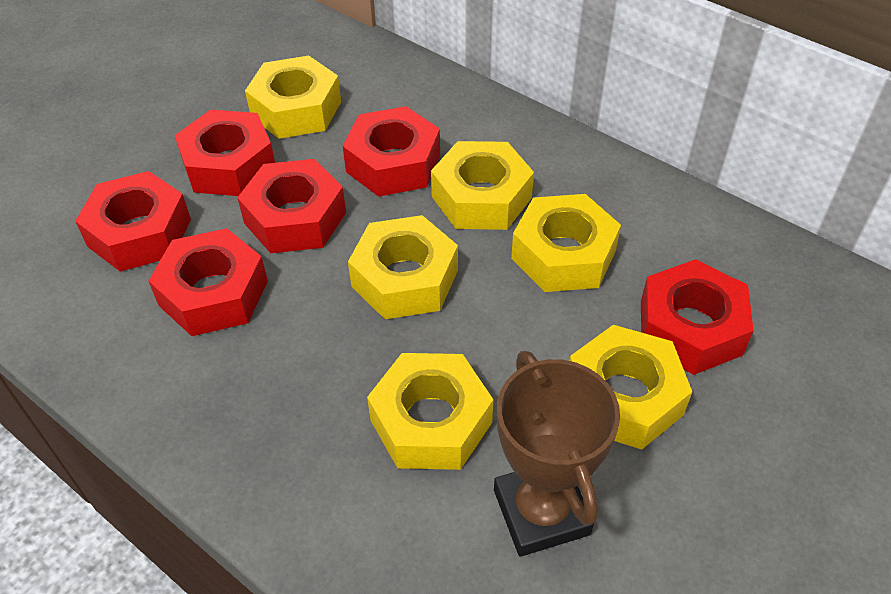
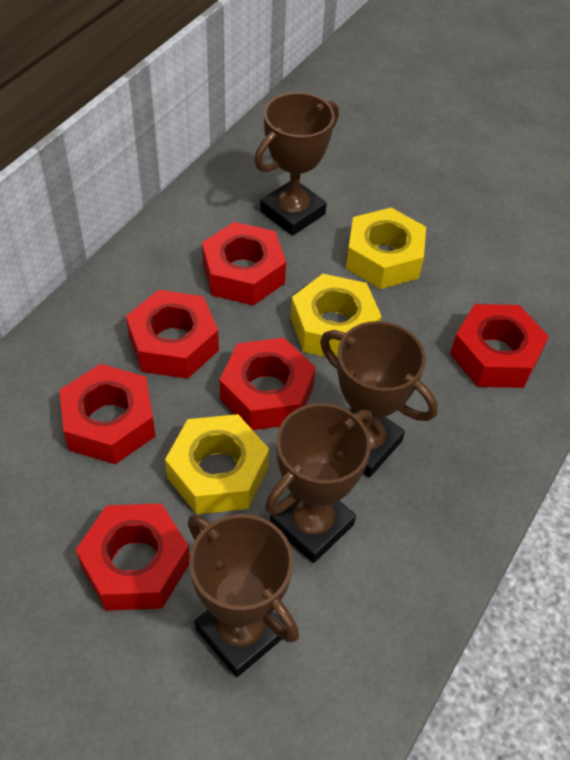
brown trophy: [494,351,620,557] = 1 -> [188,514,299,677] [254,92,339,236] [265,403,372,563] [320,321,438,477] = 4
yellow nut: [245,56,341,139] [348,215,458,319] [367,353,493,470] [431,141,534,230] [511,194,621,292] [570,325,692,450] = 6 -> [165,414,269,514] [290,274,382,357] [346,208,426,289] = 3

